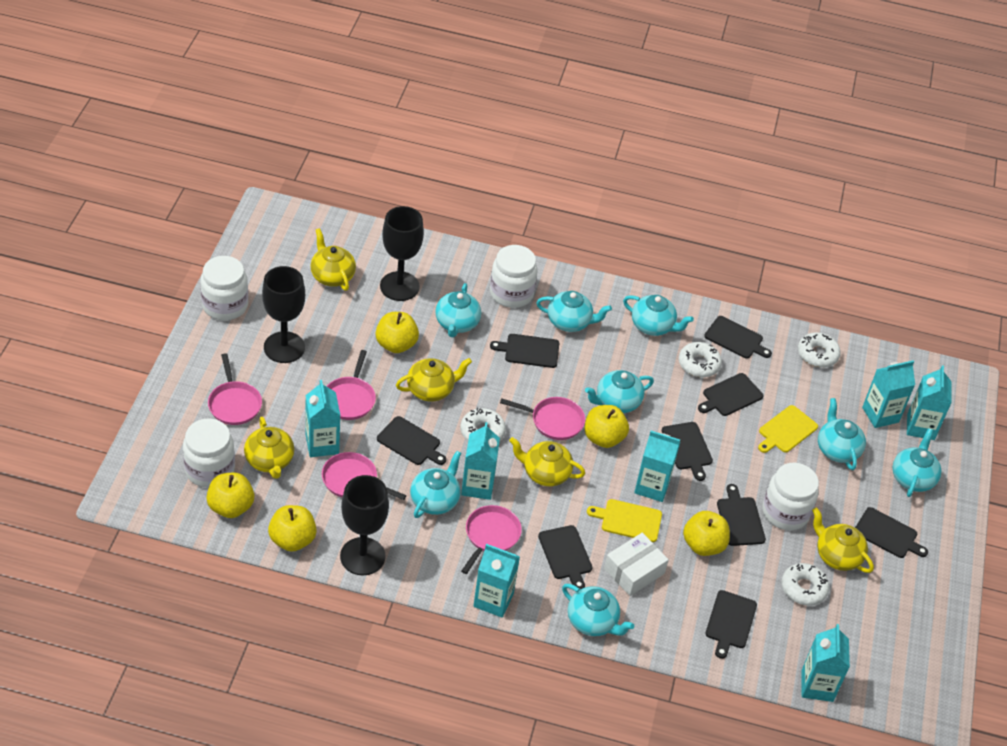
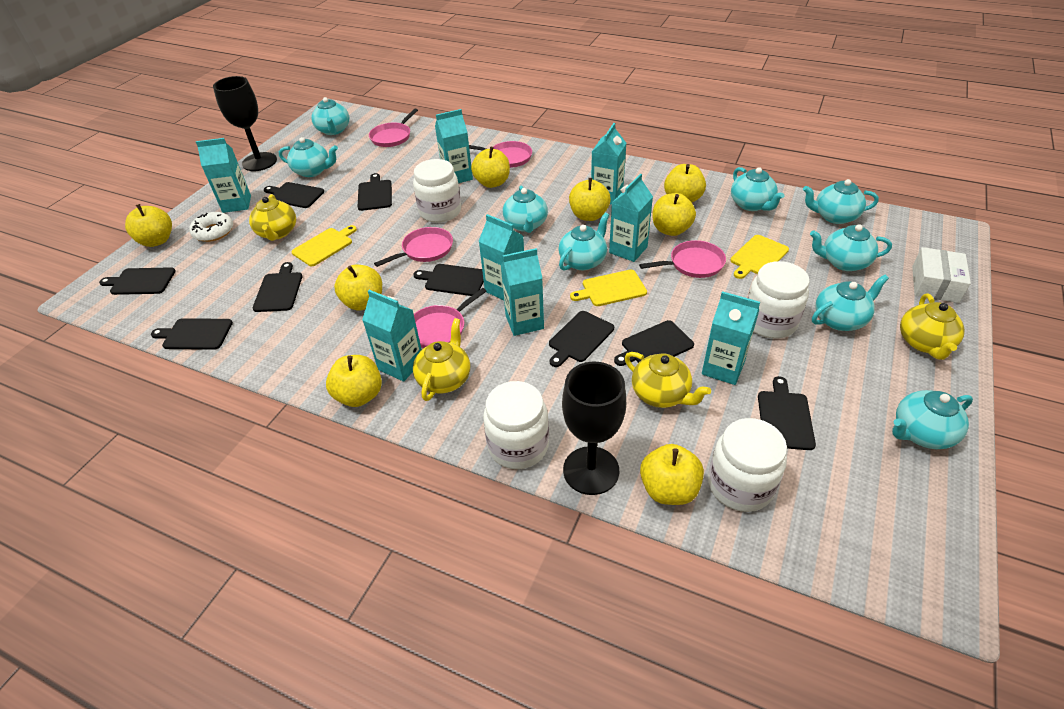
black goblet: [262,266,305,363] [340,475,389,575] [380,206,424,301] = 3 -> [213,76,277,171] [562,362,626,495] = 2
turquoise carton: [306,380,340,457] [461,422,500,500] [473,544,520,617] [634,431,680,502] [801,624,850,702] [862,360,915,428] [907,365,952,440] = 7 -> [196,138,251,213] [362,290,422,382] [435,109,473,183] [478,214,524,300] [501,248,544,336] [591,123,626,205] [609,174,653,262] [702,291,760,385] = 8
turquoise teapot: [410,451,461,518] [435,283,481,337] [536,291,612,332] [562,584,634,636] [585,370,654,413] [623,295,694,336] [818,398,866,470] [892,428,942,497] = 8 -> [279,137,338,177] [311,97,349,135] [503,186,548,233] [558,212,609,271] [731,167,784,211] [803,179,879,224] [810,224,892,271] [812,274,889,331] [892,390,973,449] = 9
white donut: [460,408,506,442] [679,342,722,377] [781,563,830,606] [798,333,841,367] = 4 -> [189,212,233,242] = 1
yellow apple: [206,473,254,518] [268,505,317,552] [375,312,419,353] [585,405,629,448] [683,511,730,556] = 5 -> [125,204,172,247] [326,355,382,407] [334,265,382,310] [471,147,510,188] [569,178,611,221] [640,444,704,505] [652,193,696,236] [664,164,706,203] = 8
yellow cutting board: [587,499,662,542] [758,405,818,453] = 2 -> [291,225,357,266] [570,270,647,306] [730,235,789,279] = 3
yellow teapot: [244,417,294,479] [310,228,356,291] [396,358,472,402] [509,437,585,487] [812,507,874,573] = 5 -> [249,194,296,241] [413,318,470,401] [625,352,711,408] [900,293,965,360] = 4

